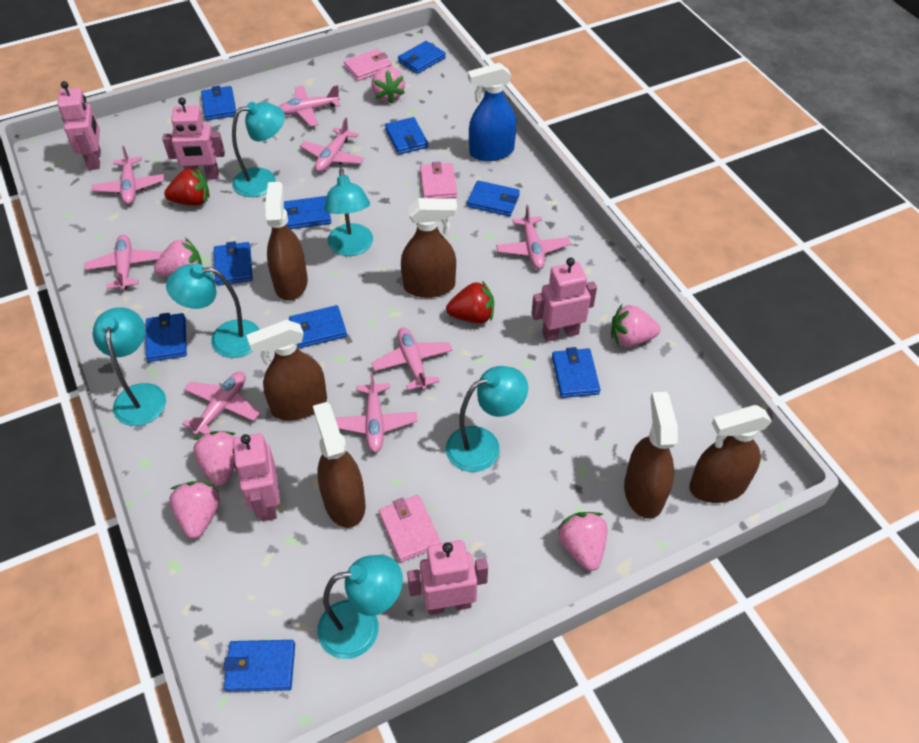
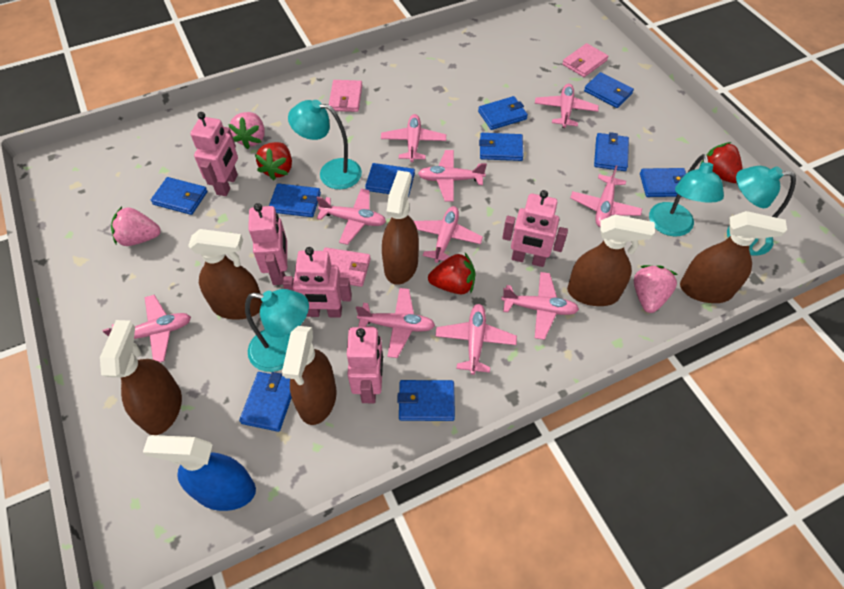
pink plane: [84,235,162,290] [92,146,164,205] [182,372,260,435] [279,85,340,127] [300,118,364,172] [335,371,417,453] [372,328,453,390] [496,205,571,269] = 8 -> [103,295,191,362] [317,189,386,245] [356,288,435,358] [381,114,446,162] [414,206,483,263] [418,150,487,202] [435,304,517,375] [501,272,579,340] [535,84,599,128] [570,165,642,227] = 10
pink strawberry: [154,238,202,277] [169,481,220,539] [193,431,236,486] [371,67,405,103] [557,512,608,571] [611,304,661,347] = 6 -> [111,207,161,246] [228,112,265,149] [634,265,678,313] = 3
red strawberry: [164,168,210,206] [446,281,494,323] = 2 -> [255,142,292,180] [428,253,475,295] [700,142,743,183] = 3
turquoise lamp: [93,307,166,426] [166,264,260,358] [232,102,285,197] [317,555,403,659] [324,168,373,256] [446,366,528,472] = 6 -> [245,289,309,372] [288,100,362,189] [649,154,724,236] [727,166,796,255] = 4

